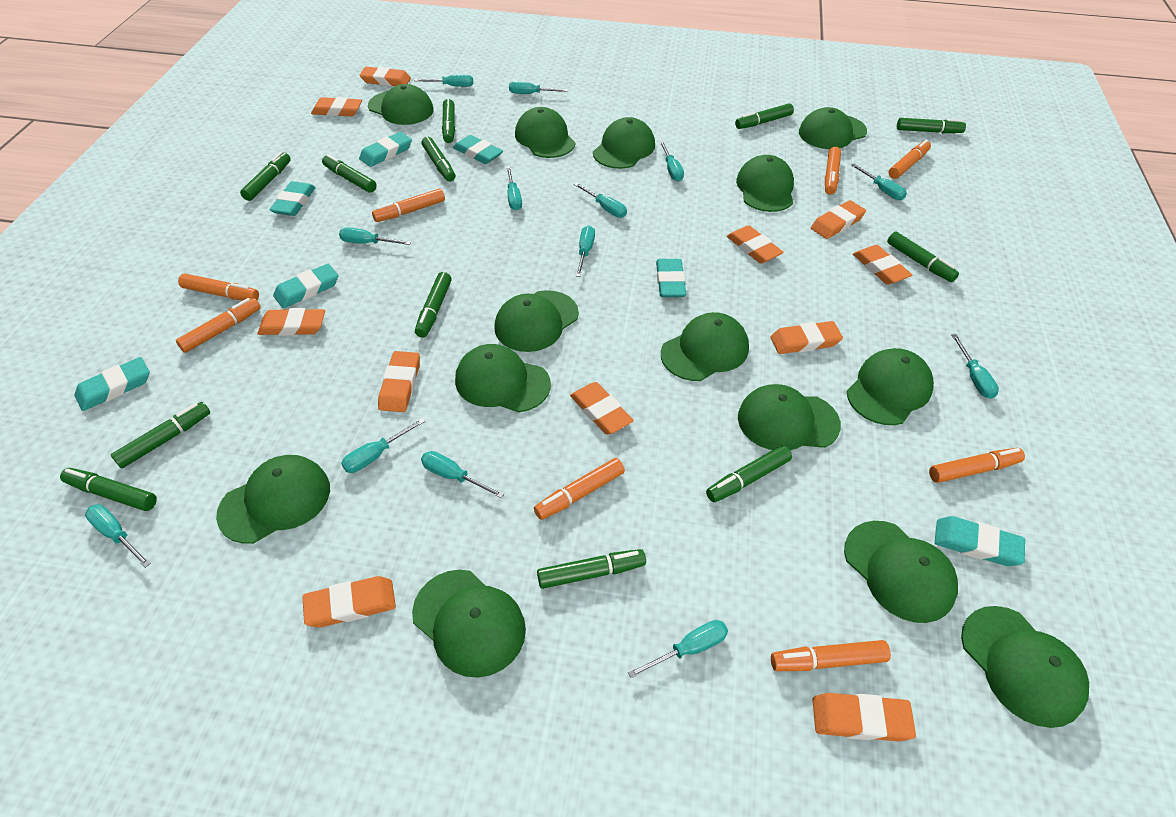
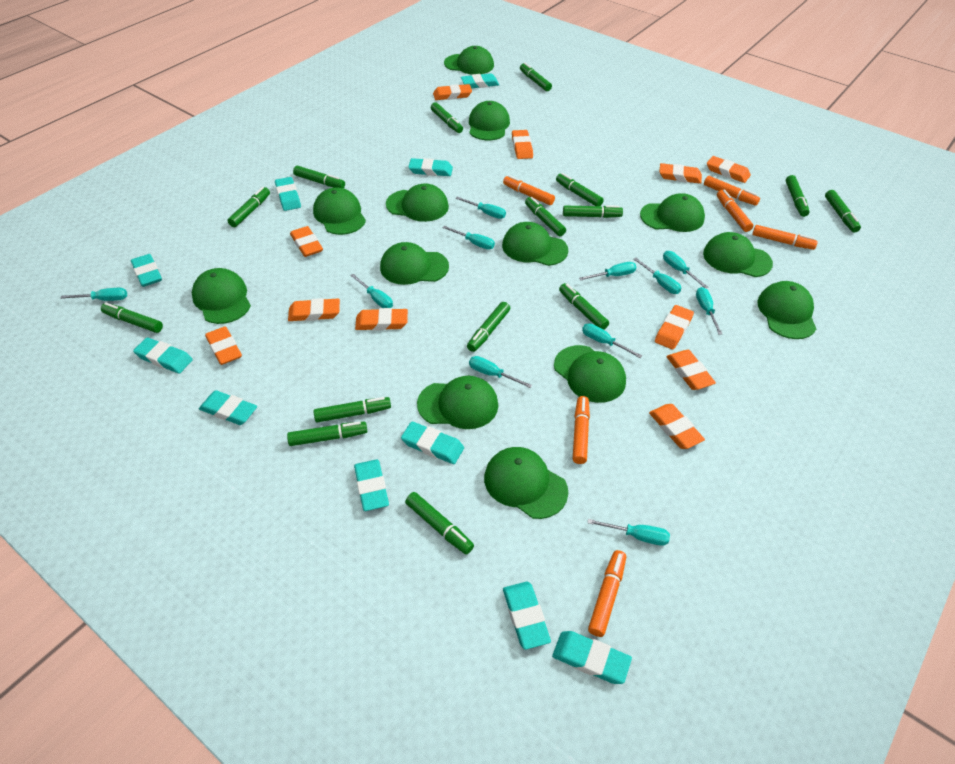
green cap: [216,455,330,544] [368,84,434,125] [412,570,526,678] [455,344,551,413] [494,290,579,352] [515,107,576,158] [593,117,655,169] [661,312,749,381] [736,155,794,212] [738,384,841,450] [799,107,867,149] [844,521,958,623] [847,348,934,425] [961,606,1089,728] = 14 -> [192,268,251,324] [313,187,366,235] [380,242,449,285] [386,183,449,222] [417,376,498,429] [444,46,494,75] [469,101,510,140] [484,447,568,519] [502,222,568,266] [554,345,626,403] [640,193,705,232] [703,232,773,277] [757,281,816,339] = 13
green marker: [60,468,157,511] [111,402,210,469] [240,152,291,201] [322,154,377,193] [415,272,452,337] [422,137,455,182] [442,99,455,143] [537,549,646,589] [706,445,792,502] [735,103,794,129] [887,232,959,282] [897,118,966,133] = 12 -> [101,303,163,333] [227,187,270,227] [287,422,367,446] [293,166,345,188] [313,397,391,423] [405,492,474,554] [431,102,463,133] [467,302,510,352] [520,63,552,91] [525,197,566,236] [556,173,604,206] [559,283,609,330] [563,205,623,218] [786,175,810,217] [825,190,861,232] = 15
orange marker: [176,298,261,353] [178,274,259,300] [372,188,445,222] [534,458,625,520] [771,640,891,671] [825,147,841,195] [889,140,931,179] [929,448,1025,483] = 8 -> [503,175,555,205] [573,396,590,464] [588,550,626,637] [704,176,760,206] [717,190,753,232] [752,225,818,250] = 6
turquoise eraser: [75,357,150,411] [270,181,316,216] [273,264,338,308] [359,132,412,167] [453,135,503,164] [656,259,686,297] [935,516,1025,566] = 7 -> [131,254,162,287] [133,337,193,373] [199,390,257,425] [275,177,301,211] [354,459,389,511] [401,422,464,464] [409,158,453,176] [461,73,499,88] [503,582,551,650] [552,631,632,684] = 10
turquoise screwdriver: [85,504,151,568] [339,227,411,245] [341,418,425,473] [414,75,473,87] [421,451,504,498] [506,167,522,210] [509,81,568,94] [574,183,627,218] [576,226,595,277] [628,620,728,678] [659,141,684,181] [851,163,907,200] [952,334,999,399] = 13 -> [60,288,127,301] [350,274,393,308] [442,226,495,250] [456,197,506,219] [469,356,532,388] [579,262,636,281] [582,323,642,358] [587,519,670,546] [633,258,681,294] [663,251,708,288] [696,287,722,335] = 11

